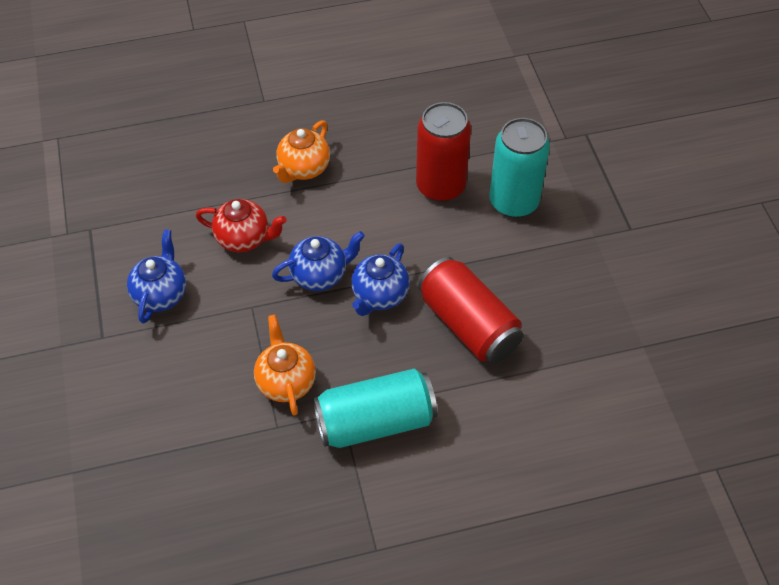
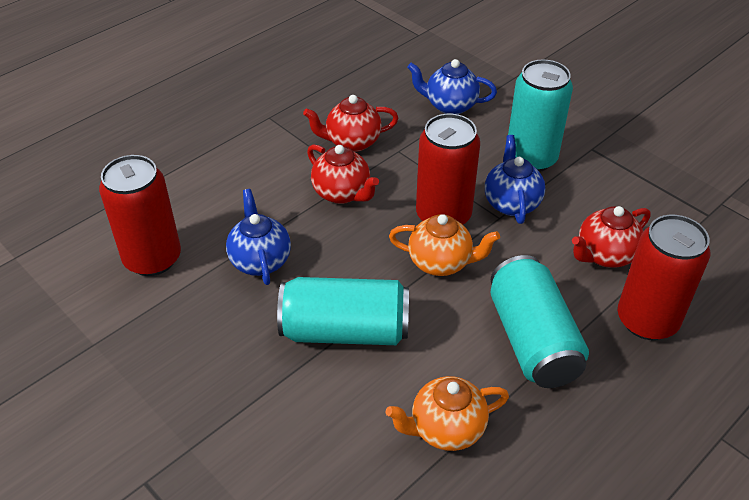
red can: [416,102,471,202] [418,257,523,363] = 2 -> [99,155,181,276] [416,114,480,224] [618,215,710,340] = 3
red teapot: [196,199,287,252] = 1 -> [303,95,398,152] [307,144,379,204] [572,206,651,268] = 3
turquoise can: [313,368,437,448] [489,118,550,218] = 2 -> [277,277,409,345] [490,255,589,388] [508,60,573,172] = 3

